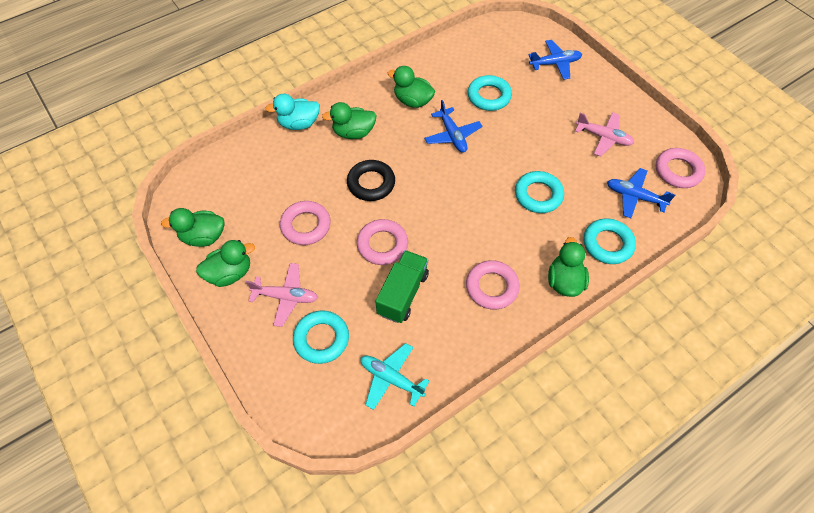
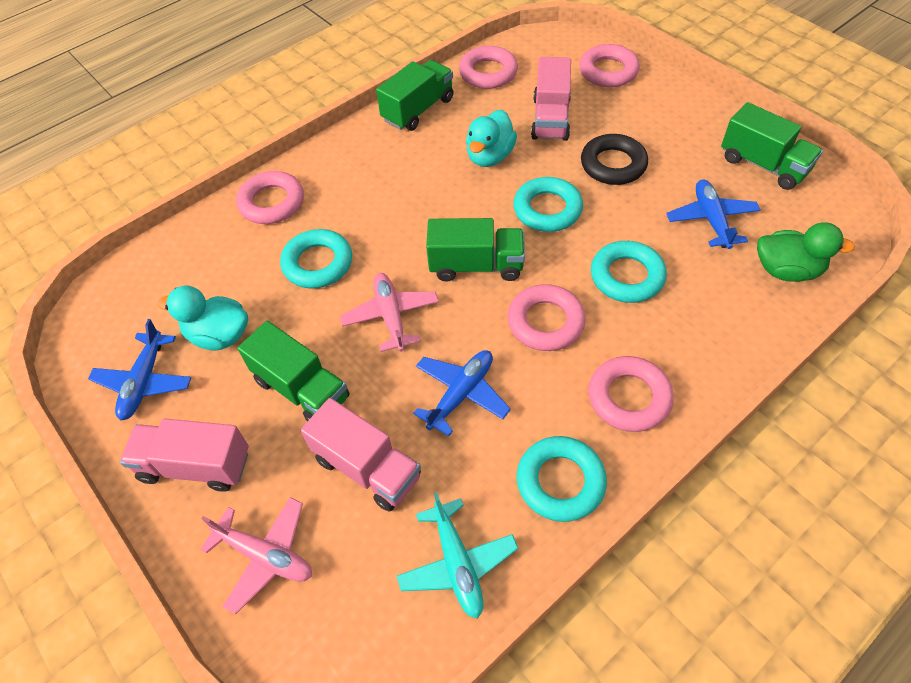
green duck: [161,208,224,247] [196,240,255,287] [322,102,377,139] [387,66,435,108] [548,237,589,297] = 5 -> [757,223,855,282] = 1
green truck: [375,250,429,323] = 1 -> [238,321,349,421] [376,60,453,131] [426,218,525,282] [721,102,823,190] = 4
pink ring: [280,201,331,245] [357,219,408,265] [466,260,520,310] [656,148,705,188] = 4 -> [236,171,304,224] [459,46,518,89] [508,284,586,351] [579,44,640,87] [588,356,674,432] = 5
pink truck: none = 0 -> [120,418,249,492] [301,398,421,512] [531,57,571,141] = 3
turquoise duck: [265,94,320,130] = 1 -> [158,286,248,350] [466,110,517,167] = 2

